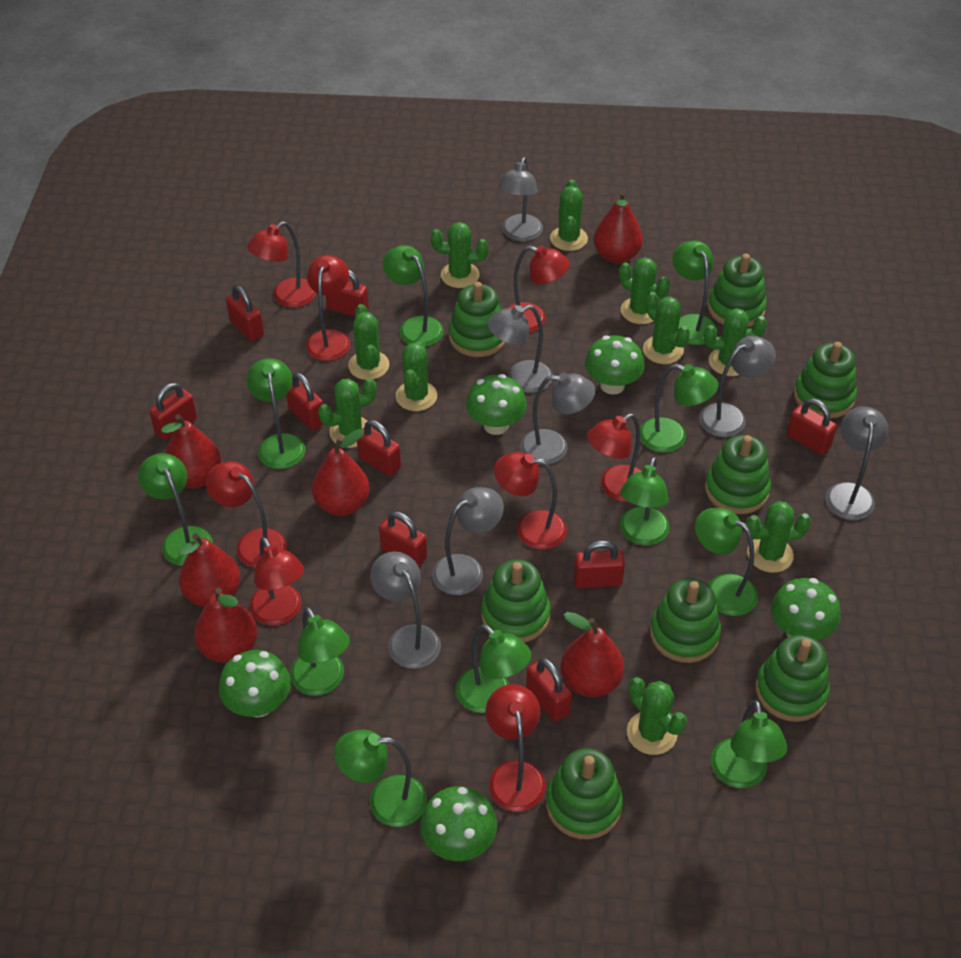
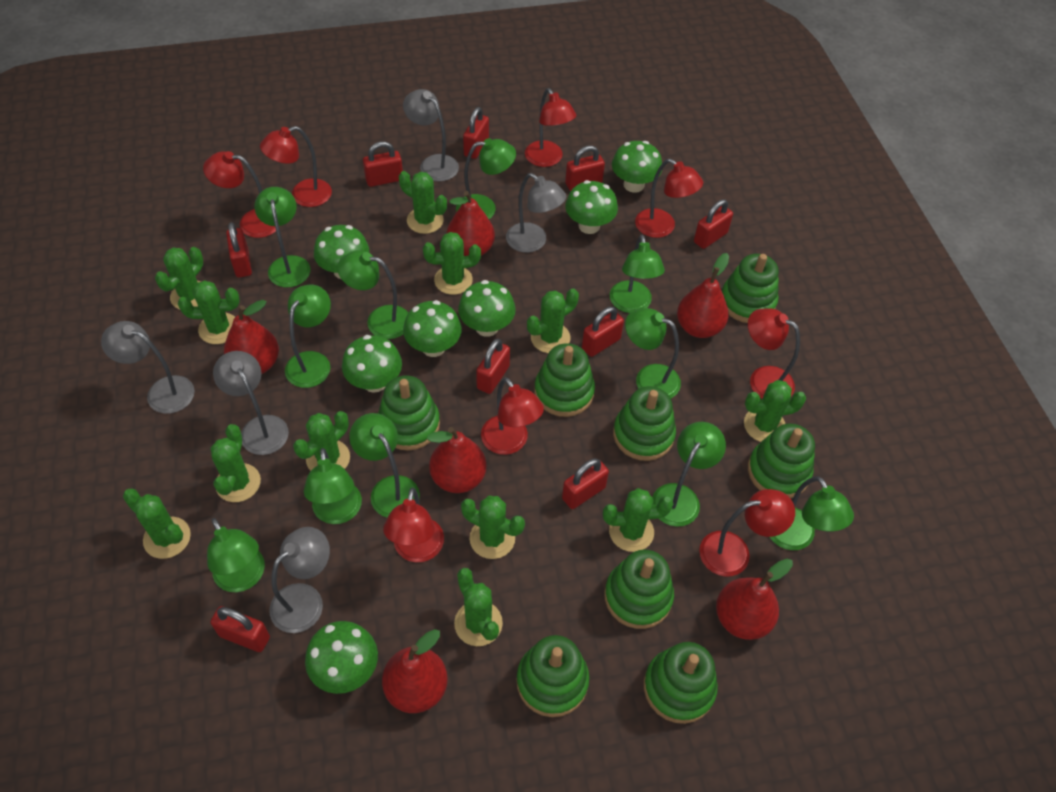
green cactus: [318,378,377,448] [348,304,389,380] [396,341,437,411] [431,222,488,288] [550,180,588,251] [619,257,670,324] [627,677,687,755] [643,292,690,364] [704,308,767,376] [746,501,811,573] = 10 -> [123,488,191,559] [155,247,203,310] [178,280,240,344] [211,424,261,502] [293,411,350,471] [399,171,447,234] [423,232,481,295] [454,568,503,646] [461,496,525,559] [527,289,579,353] [603,488,673,552] [744,380,806,442] = 12
green mushroom: [219,650,291,718] [420,786,497,861] [466,374,527,435] [585,335,644,395] [771,578,841,640] = 5 -> [305,621,378,694] [314,225,369,279] [342,335,402,393] [403,300,461,357] [458,280,516,337] [565,180,618,234] [612,141,662,193] = 7
grey lamp: [370,552,441,669] [432,487,504,595] [487,305,553,393] [498,157,543,242] [520,373,595,465] [699,336,776,437] [825,406,889,520] = 7 -> [101,321,195,414] [213,351,289,455] [270,527,330,633] [403,89,459,182] [506,173,566,253] = 5

